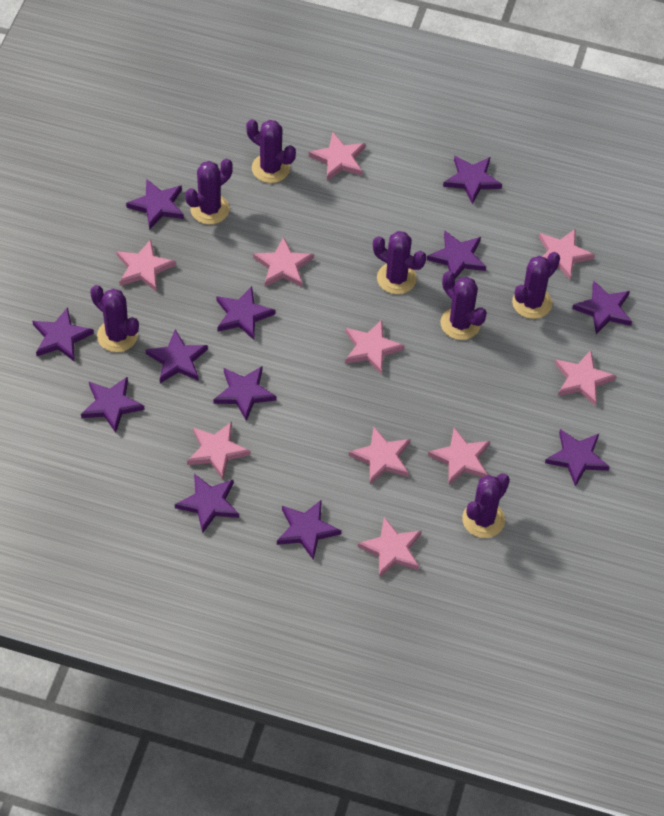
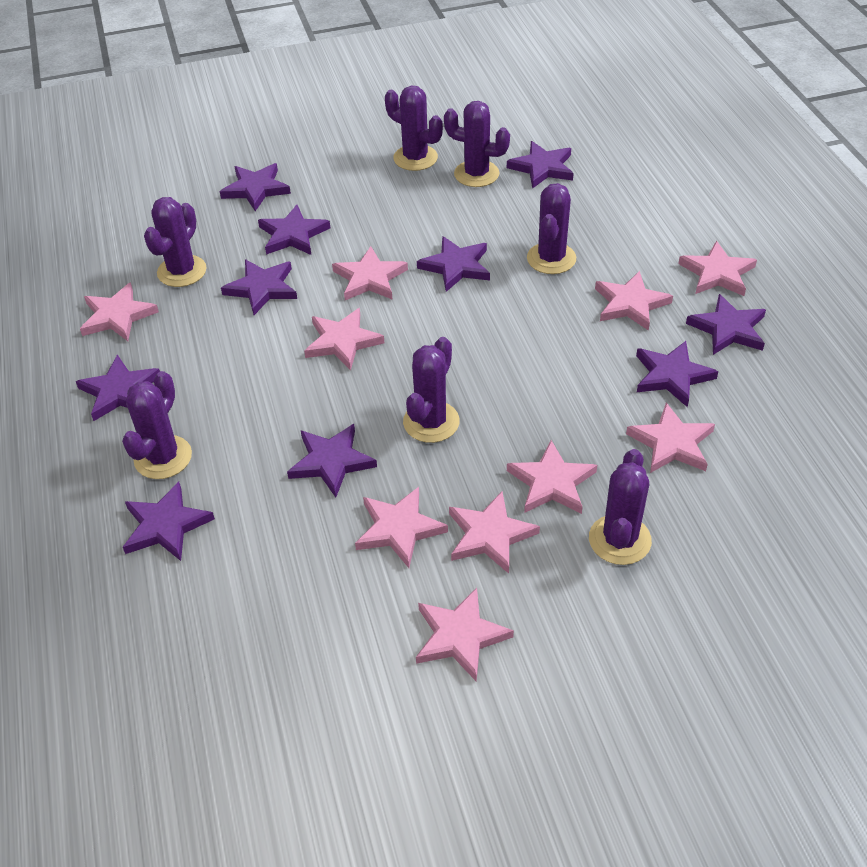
purple star: [33,307,94,362] [81,376,145,433] [126,179,184,230] [146,329,208,383] [175,474,239,533] [213,366,277,421] [216,286,275,340] [277,499,341,560] [427,231,486,279] [443,156,502,204] [545,429,610,487] [572,281,632,334] = 12 -> [76,355,160,421] [123,482,215,561] [219,163,291,211] [221,259,297,315] [258,205,330,255] [287,424,377,497] [417,236,490,292] [507,141,574,189] [636,341,718,407] [686,294,766,355] = 10

